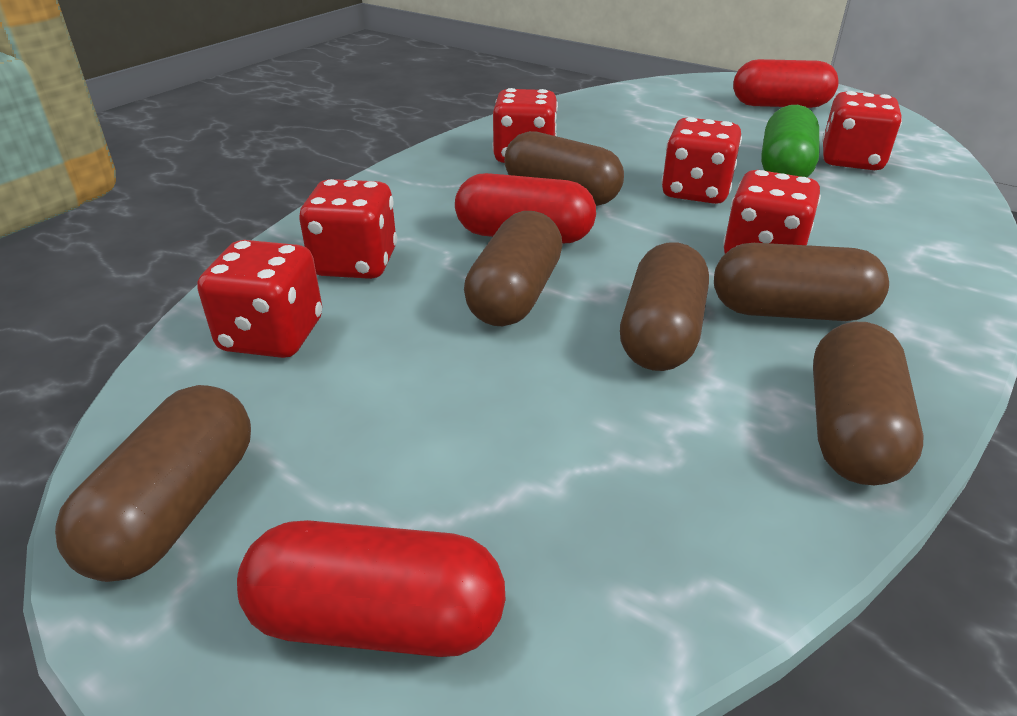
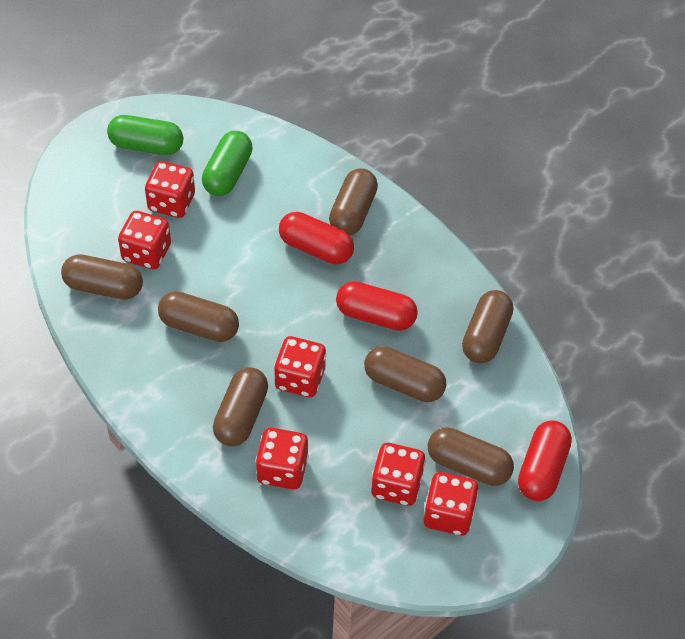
brown capsule: [55,385,251,582] [464,211,563,326] [504,131,624,206] [620,243,709,371] [714,243,889,321] [813,322,924,485] = 6 -> [61,254,143,300] [158,291,239,342] [213,367,268,447] [329,168,378,235] [364,346,446,402] [428,427,514,486] [462,290,513,363] = 7
green capsule: [761,105,819,177] = 1 -> [107,115,183,155] [202,131,253,196] = 2

